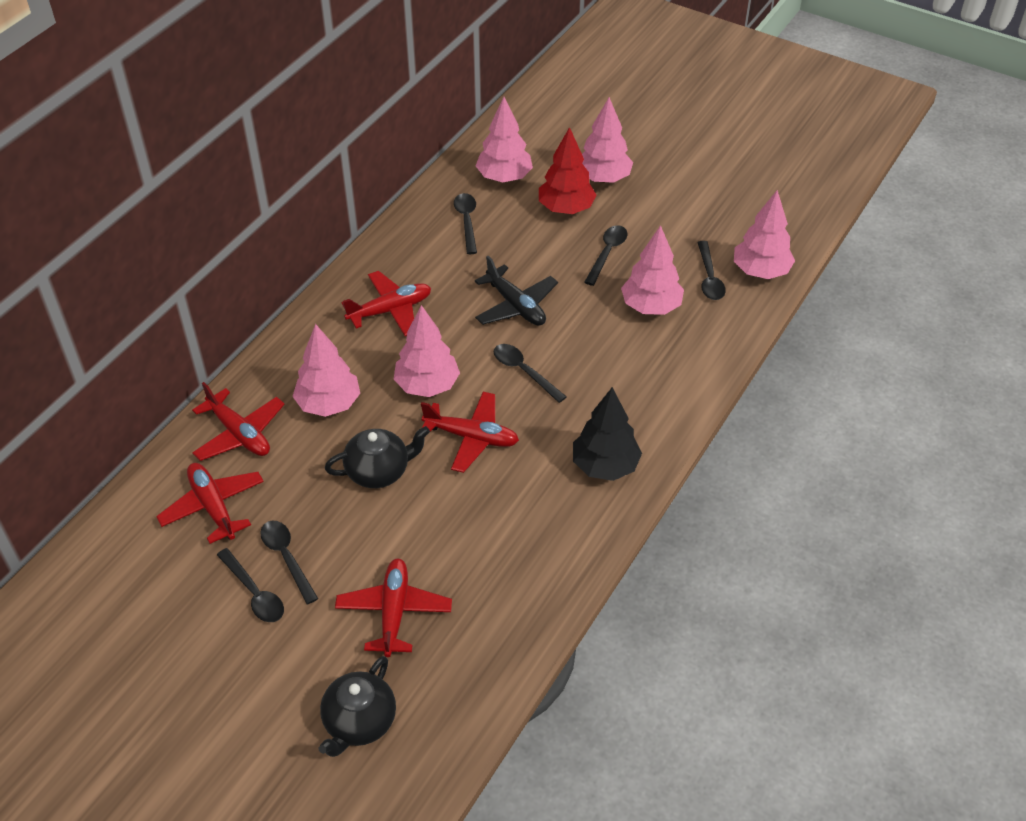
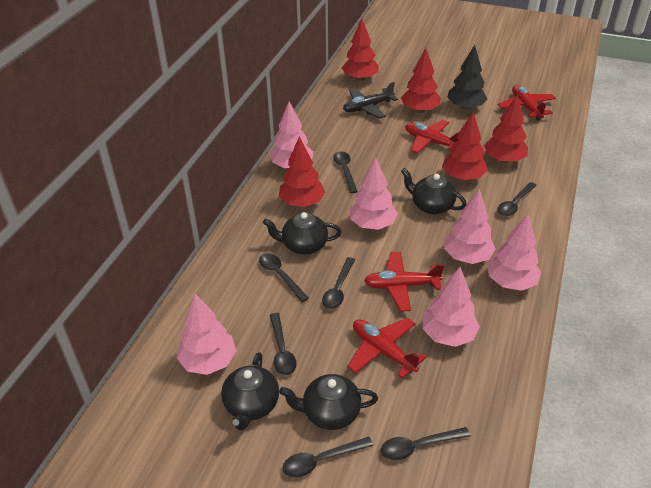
black spoon: [217,548,284,622] [260,521,318,604] [454,193,477,254] [494,344,567,403] [584,225,627,286] [697,241,726,300] = 6 -> [259,253,309,302] [270,313,297,375] [282,437,373,478] [322,257,355,309] [333,151,358,193] [381,427,470,460] [497,182,537,216] = 7
black teapot: [319,656,396,757] [325,426,430,488] = 2 -> [221,352,279,430] [263,212,341,255] [279,374,378,430] [401,168,466,214] = 4
red plane: [156,463,264,544] [192,382,285,461] [335,558,452,657] [342,271,431,336] [421,392,519,473] = 5 -> [347,318,426,379] [364,252,445,311] [405,120,459,153] [498,85,556,120] = 4
red tree: [539,127,596,214] = 1 -> [279,136,325,207] [342,18,379,81] [401,48,441,113] [442,111,488,181] [484,95,528,163] = 5

